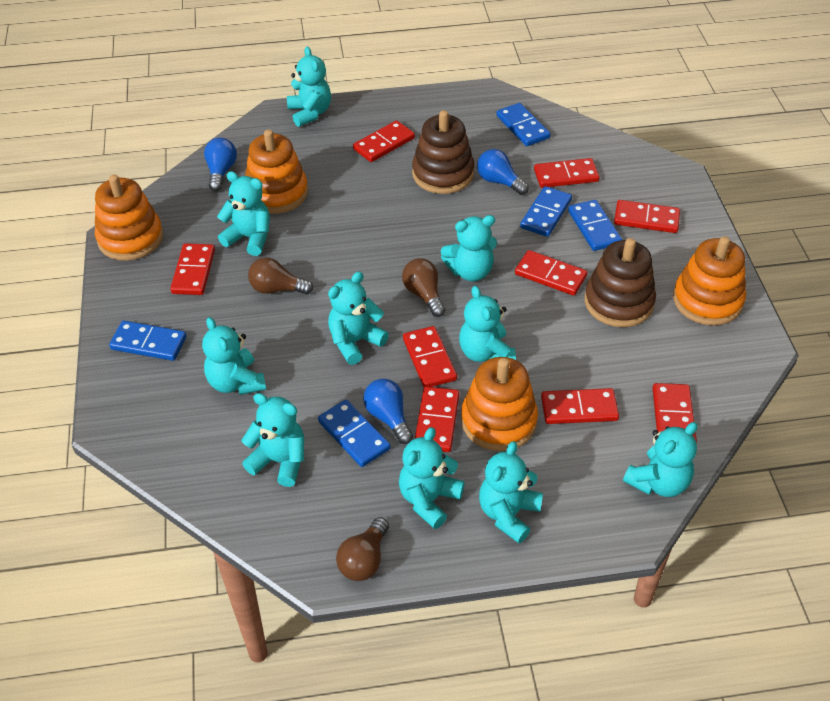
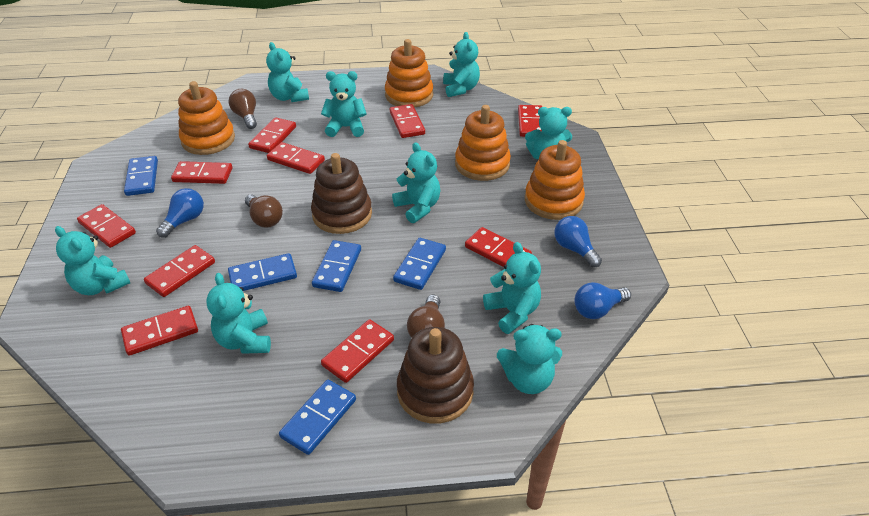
red domino: [170,243,215,295] [353,120,415,162] [403,326,457,387] [415,386,459,452] [515,250,587,296] [534,158,600,188] [541,388,619,424] [614,200,680,233] [653,383,697,443] = 9 -> [77,204,136,248] [121,306,198,356] [144,245,215,297] [171,161,232,184] [248,117,296,153] [267,142,325,174] [321,319,394,383] [390,104,425,138] [465,227,532,267] [518,105,543,137] = 10
turquoise teddy bear: [202,317,266,395] [217,171,270,256] [241,393,304,487] [287,47,331,127] [328,271,389,365] [399,427,465,529] [441,215,497,281] [459,286,516,362] [479,441,543,543] [623,422,698,497] = 10 -> [55,226,130,295] [206,273,271,354] [266,42,309,102] [321,71,366,137] [392,142,440,223] [443,32,480,97] [483,242,541,334] [497,324,562,394] [525,107,572,160] = 9

